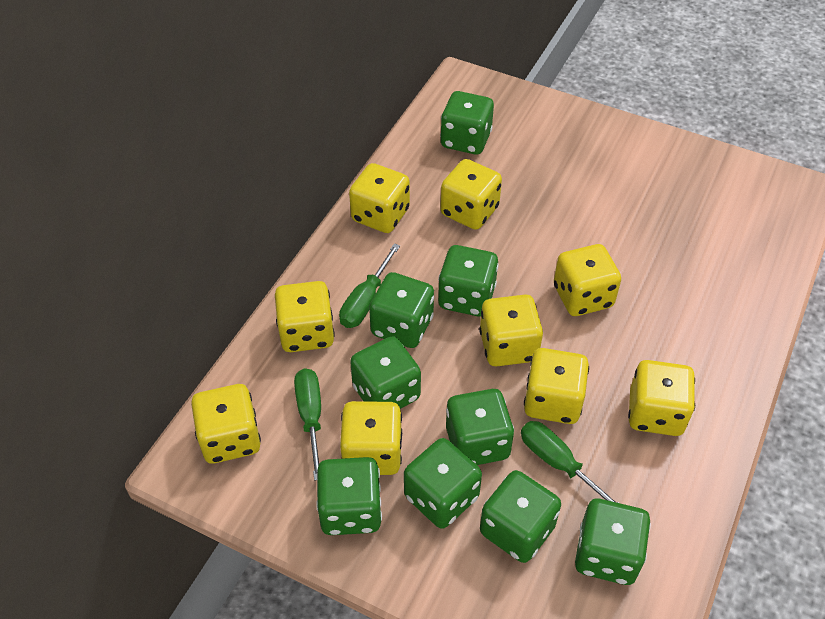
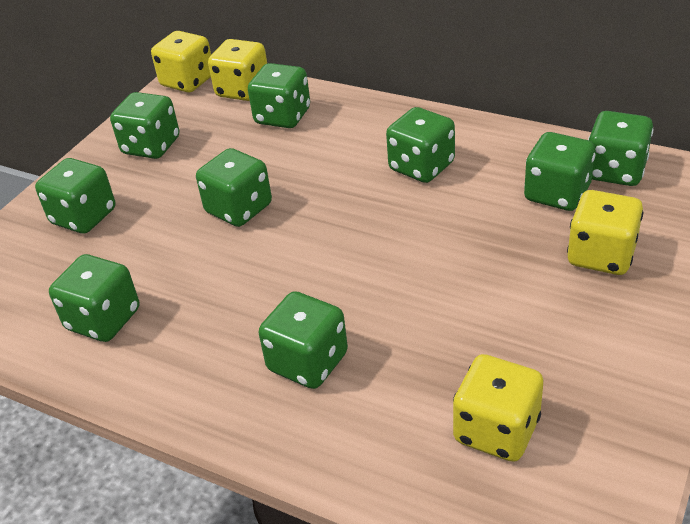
green screwdriver: [294,368,321,481] [339,243,400,328] [521,421,619,503] = 3 -> none = 0
yellow dice: [191,384,261,464] [275,281,335,352] [340,401,402,475] [349,163,410,233] [440,159,502,230] [479,295,543,367] [524,348,589,424] [554,244,621,316] [628,360,695,436] = 9 -> [151,31,211,93] [208,39,267,101] [453,354,543,462] [567,190,643,275] = 4

